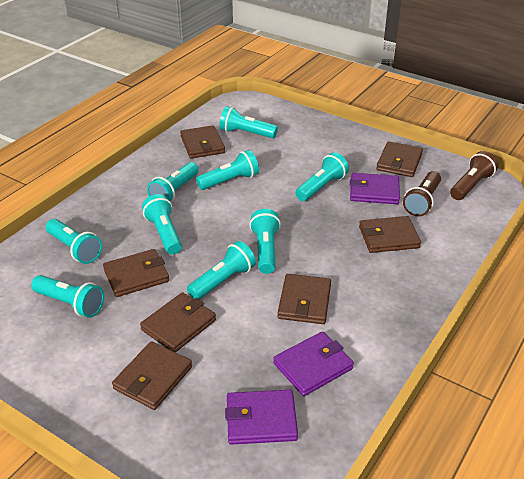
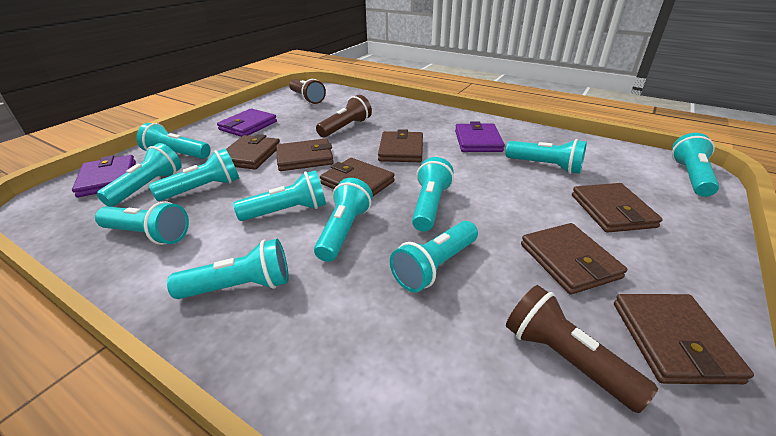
brown flashlight: [403,171,441,217] [450,151,498,200] = 2 -> [289,79,326,104] [316,95,372,137] [506,285,658,413] = 3
turquoise flashlight: [31,275,104,318] [46,219,102,264] [142,194,182,255] [147,162,199,202] [187,241,256,299] [196,150,259,190] [220,106,278,138] [250,209,281,274] [295,152,349,201] = 9 -> [95,201,189,245] [97,143,182,207] [136,123,211,159] [149,149,239,201] [167,239,289,299] [233,170,326,221] [314,178,373,262] [390,221,478,292] [412,157,454,232] [505,139,587,174] [672,133,719,197] = 11

